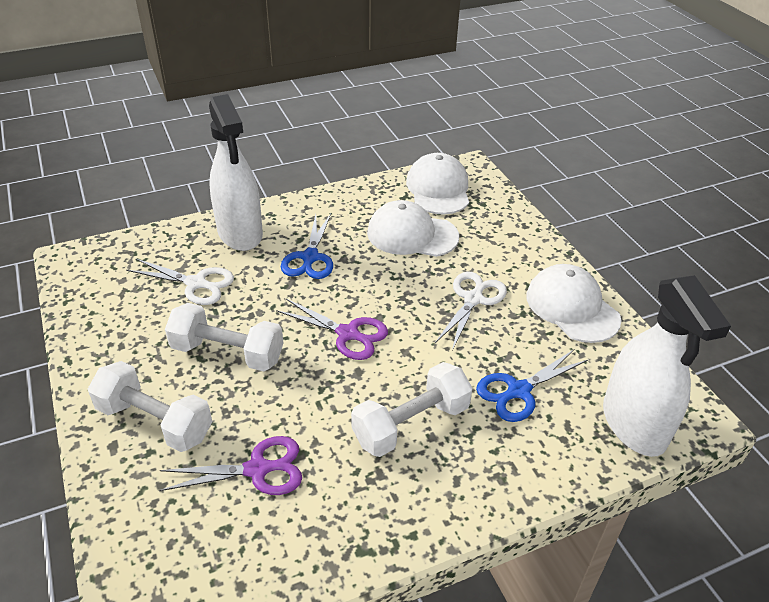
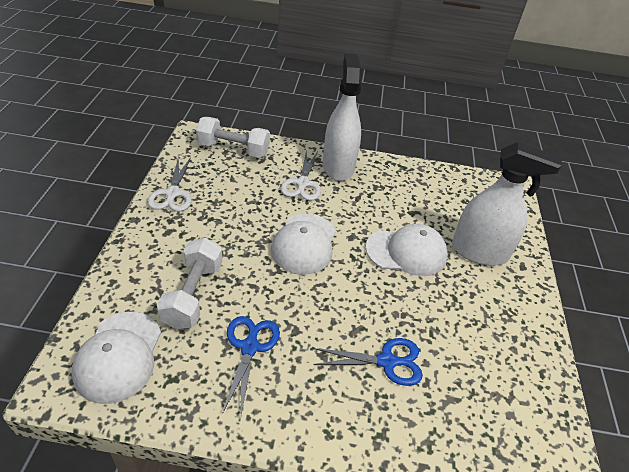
purple scissors: [159,436,302,495] [276,299,388,360] = 2 -> none = 0
white dumbbell: [88,361,212,452] [165,303,283,371] [351,362,473,457] = 3 -> [157,238,222,330] [196,117,270,158] = 2

